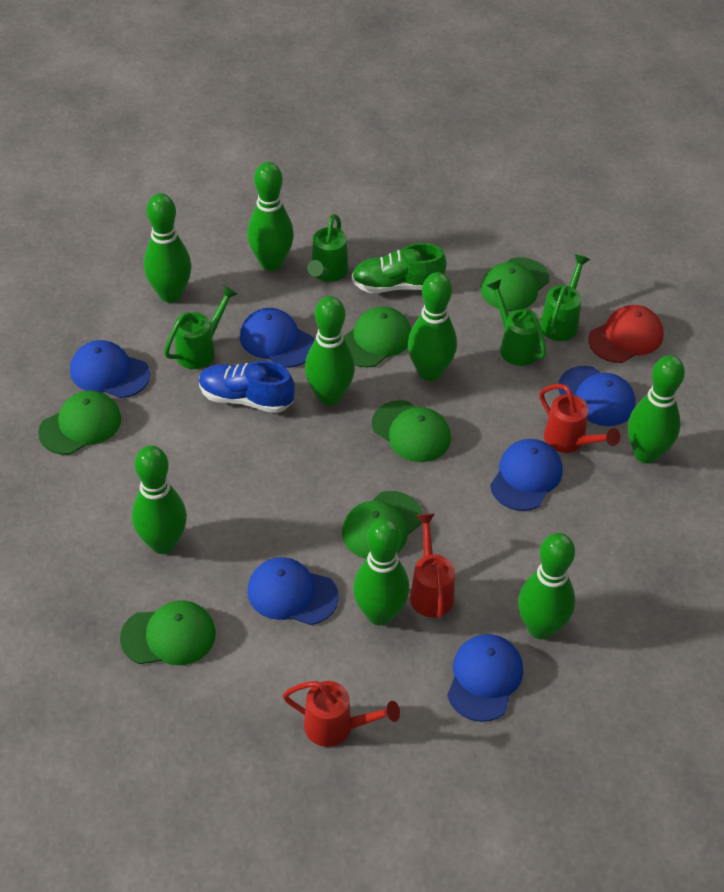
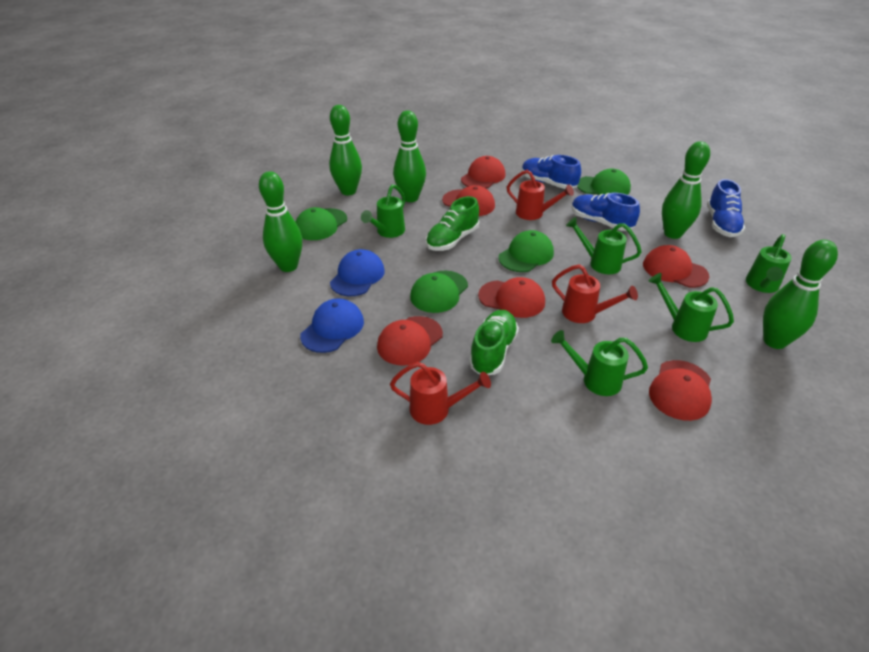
blue cap: [70,340,150,398] [240,308,315,368] [248,557,339,625] [447,634,523,722] [490,439,562,511] [558,366,636,426] = 6 -> [300,298,364,353] [330,249,385,296] = 2
blue shoe: [199,361,295,413] = 1 -> [522,155,581,189] [571,193,640,231] [707,179,745,237] = 3
green bowling pin: [132,445,187,554] [144,193,192,303] [247,162,294,271] [305,296,355,405] [353,518,409,625] [408,272,457,381] [518,533,575,639] [628,355,685,464] = 8 -> [259,171,302,272] [329,105,362,195] [393,110,426,202] [662,141,710,239] [763,240,838,349] = 5
green cap: [38,391,121,455] [120,601,216,665] [342,491,422,559] [344,306,411,367] [372,400,451,462] [480,257,549,311] = 6 -> [296,207,347,240] [410,271,468,313] [498,230,554,272] [577,169,631,195] = 4
green shoe: [352,243,447,293] = 1 -> [426,196,479,251] [469,310,519,375] = 2
green watering can: [164,286,238,369] [307,214,348,282] [486,279,547,366] [541,254,590,341] = 4 -> [361,184,405,238] [551,330,648,396] [566,217,642,274] [648,273,734,342] [746,234,792,293] = 5
red cap: [588,305,663,363] = 1 -> [377,316,443,365] [442,185,495,216] [461,156,505,189] [478,277,545,318] [643,245,709,288] [649,360,712,421] = 6

